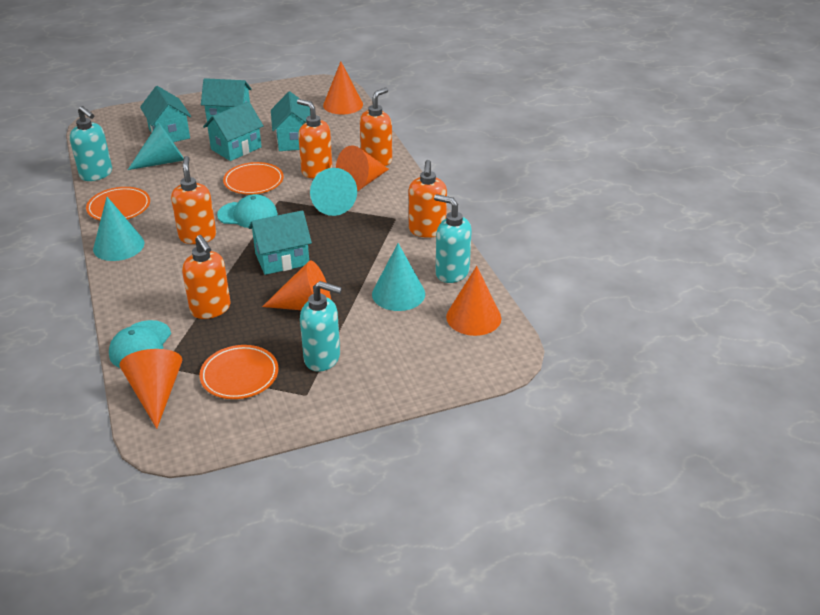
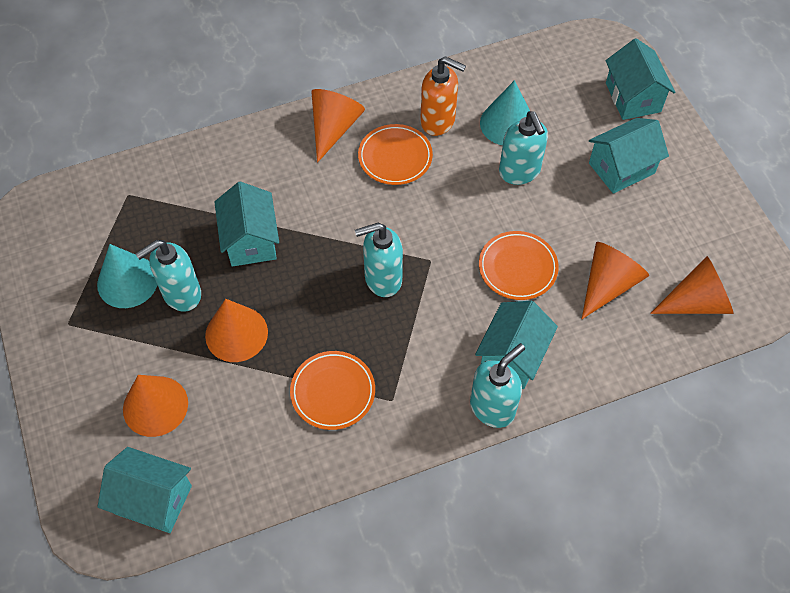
orange soap dispenser: [171,156,216,244] [182,235,230,319] [297,99,332,178] [360,87,392,166] [409,160,447,238] = 5 -> [420,56,466,136] = 1
turquoise cap: [109,320,171,368] [217,194,278,228] = 2 -> none = 0
turquoise cone: [93,197,144,261] [128,122,184,170] [310,168,357,216] [372,243,425,311] = 4 -> [97,244,157,308] [480,80,530,145] = 2
turquoise soap dispenser: [70,106,112,181] [300,281,342,372] [434,194,472,283] = 3 -> [136,240,201,312] [355,223,403,297] [470,343,525,428] [499,111,548,185] = 4

